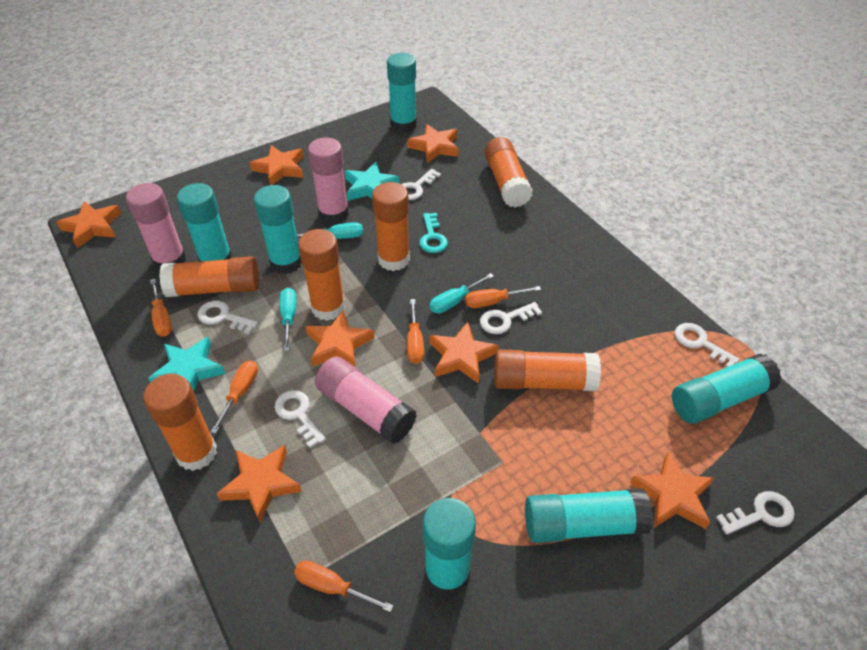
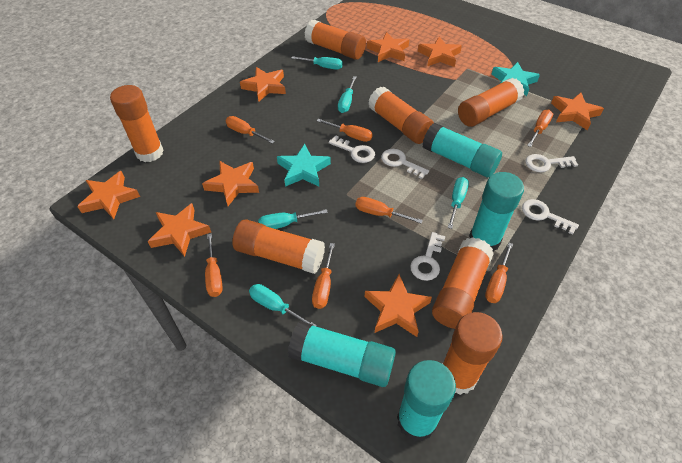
orange glue stick: [143,374,217,471] [159,256,260,297] [298,229,345,321] [372,182,410,271] [484,137,533,207] [494,349,601,391] = 6 -> [110,85,164,162] [232,219,325,274] [305,20,366,60] [368,87,434,144] [432,237,494,329] [442,312,503,395] [458,78,524,127] = 7
orange screwdriver: [150,279,172,337] [211,360,258,434] [294,560,393,612] [407,299,424,364] [465,286,541,308] = 5 -> [205,234,222,297] [225,116,275,144] [312,243,335,309] [317,119,373,142] [355,197,423,224] [485,243,513,303] [527,110,553,147] = 7
orange star: [56,201,121,248] [216,445,302,523] [249,145,304,185] [305,310,374,367] [407,124,459,163] [430,322,499,384] [630,452,714,529] = 7 -> [77,171,140,219] [147,203,211,257] [202,161,259,206] [240,67,286,101] [365,274,432,337] [367,32,409,62] [418,36,462,67] [551,93,604,130] = 8
pink glue stick: [126,183,186,270] [308,138,349,224] [315,357,417,444] = 3 -> none = 0
turquoise glue stick: [177,183,232,262] [254,185,302,274] [387,53,417,133] [423,498,476,597] [525,488,653,543] [672,353,782,424] = 6 -> [288,321,396,387] [397,360,456,442] [422,123,502,178] [469,172,524,252] = 4
turquoise key: [419,213,448,253] = 1 -> none = 0
turquoise screwdriver: [280,288,296,351] [297,222,363,239] [430,273,494,313] = 3 -> [249,284,317,326] [258,209,328,229] [291,56,343,70] [338,76,357,113] [448,177,469,229] = 5
white key: [198,300,258,334] [275,390,326,448] [401,169,441,200] [480,302,542,334] [675,323,740,367] [716,491,795,535] = 6 -> [329,135,375,163] [381,149,429,179] [410,232,445,281] [522,199,579,235] [525,154,578,172] = 5

